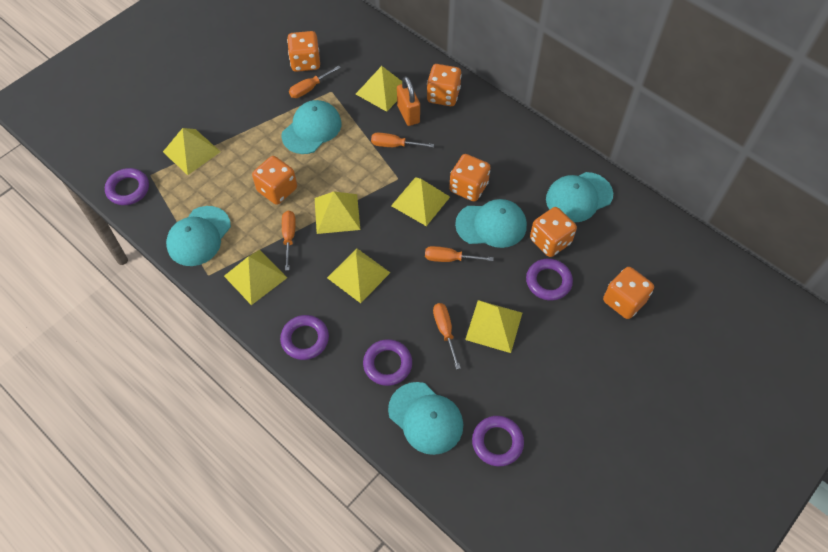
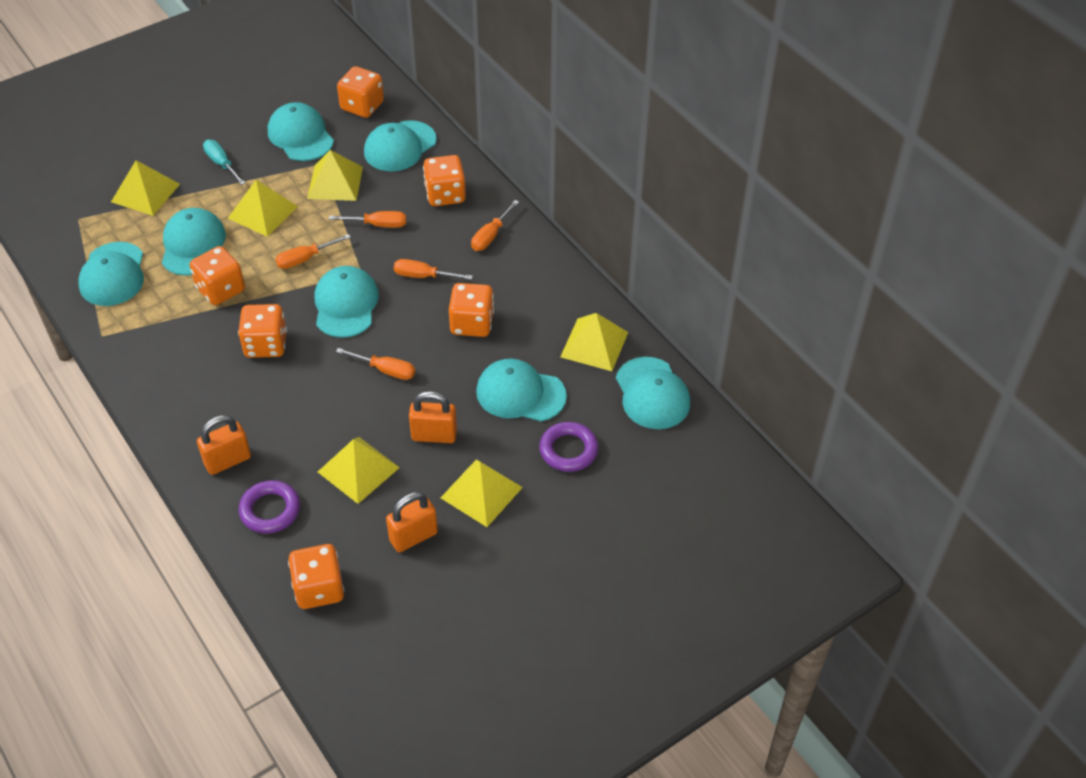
orange padlock: [397,76,420,126] = 1 -> [197,415,251,475] [386,492,438,552] [409,391,457,443] = 3
purple ring: [105,168,149,205] [280,315,329,360] [363,339,412,386] [472,416,524,466] [526,259,573,301] = 5 -> [239,480,300,534] [539,422,598,472] = 2
turquoise cap: [166,206,231,266] [281,100,341,154] [388,382,463,455] [455,199,527,248] [546,172,613,222] = 5 -> [78,242,144,306] [162,208,226,276] [268,102,334,161] [314,266,379,338] [364,120,437,171] [476,359,567,421] [616,357,690,429] = 7
turquoise screwdriver: none = 0 -> [203,140,245,185] = 1
yellow pyramid: [163,128,221,175] [224,250,287,305] [315,192,360,234] [327,248,390,303] [356,66,402,112] [391,177,450,226] [465,300,522,353] = 7 -> [111,160,180,216] [228,180,298,237] [307,150,363,201] [318,437,400,504] [441,459,523,527] [560,313,628,371] = 6

